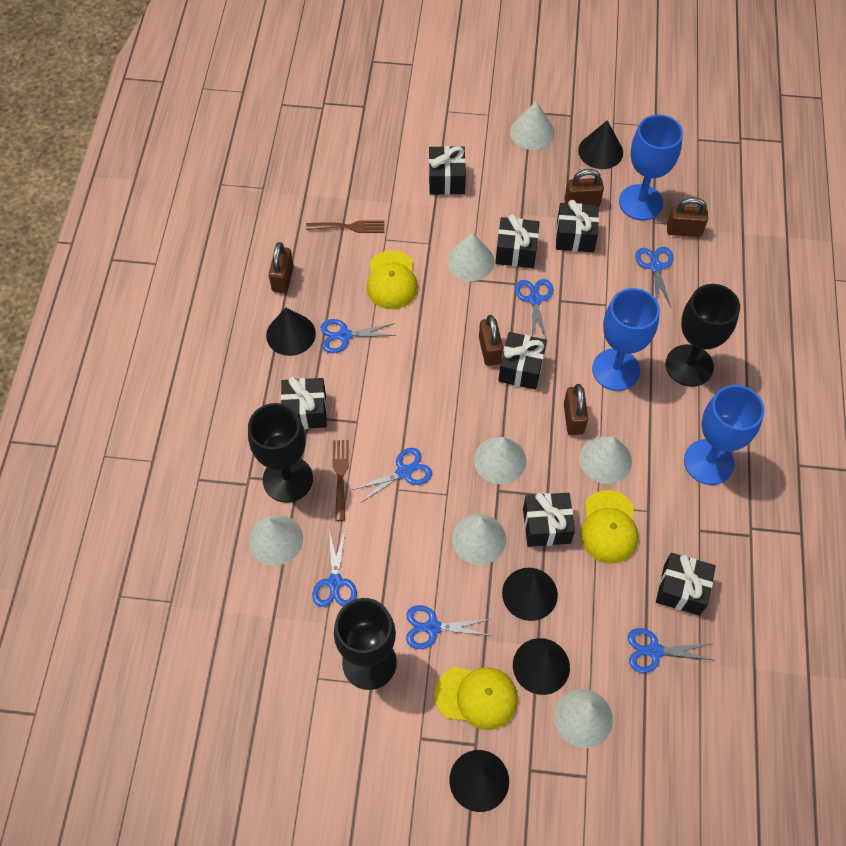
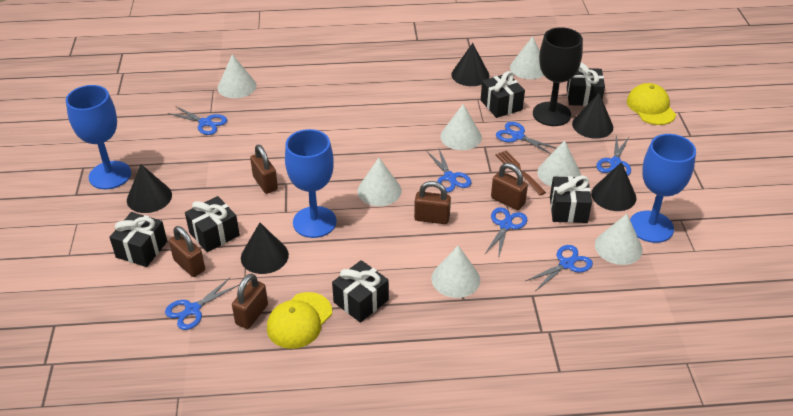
black gift: [281,377,327,429] [429,146,466,195] [495,214,540,268] [498,332,547,390] [523,493,575,547] [556,200,599,252] [656,553,716,616] = 7 -> [109,212,167,267] [185,196,240,252] [332,260,389,323] [481,71,525,118] [550,176,592,223] [567,63,605,106] = 6
black goblet: [248,403,313,503] [334,598,397,690] [666,284,740,387] = 3 -> [533,27,583,126] = 1
brown fork: [306,220,385,233] [333,440,349,521] = 2 -> [496,151,546,195] = 1
yellow cap: [367,250,418,309] [435,667,518,730] [580,490,638,564] = 3 -> [267,292,332,349] [627,83,676,125] = 2

